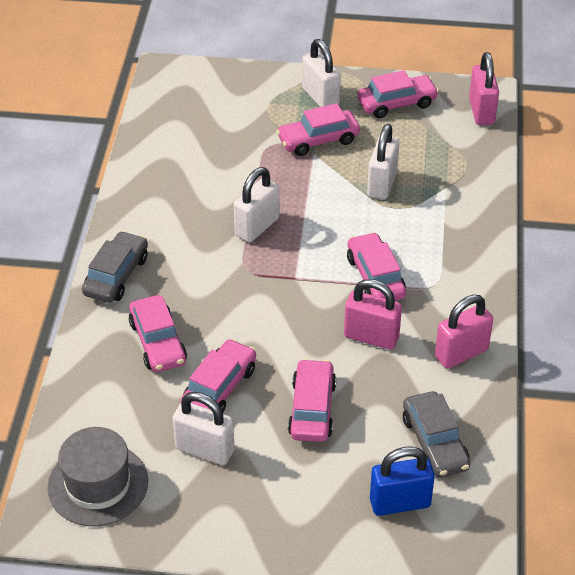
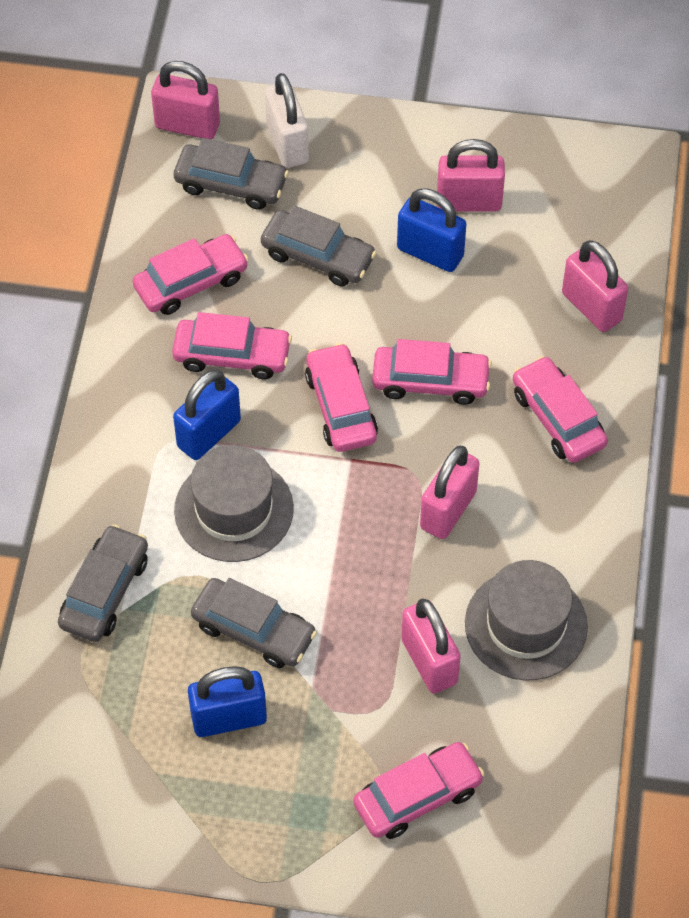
blue padlock: [370,446,435,516] = 1 -> [173,370,241,460] [188,666,267,737] [397,189,466,272] = 3
grey car: [82,231,148,303] [403,391,470,478] = 2 -> [58,524,148,642] [174,138,289,210] [191,578,317,668] [261,206,377,286] = 4
grey hat: [47,427,148,526] = 1 -> [174,445,294,562] [465,560,588,681] = 2
pink padlock: [344,279,402,350] [435,295,493,369] [469,52,499,125] = 3 -> [151,61,220,139] [401,598,461,694] [420,446,480,539] [437,139,505,212] [562,240,628,332] = 5
white padlock: [173,392,235,465] [234,167,279,243] [302,39,341,107] [367,124,399,200] = 4 -> [265,73,309,168] = 1

